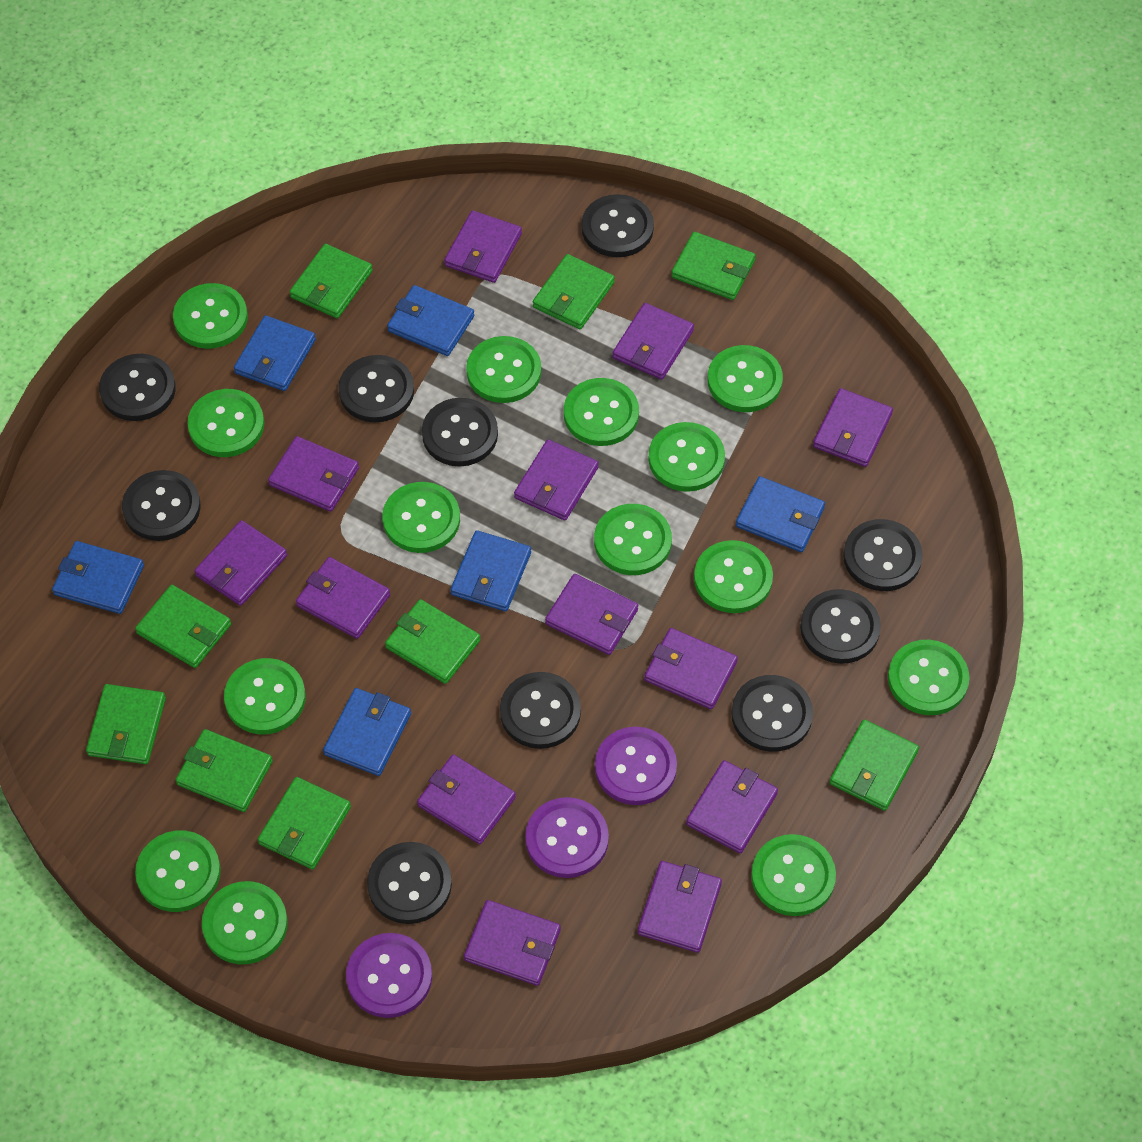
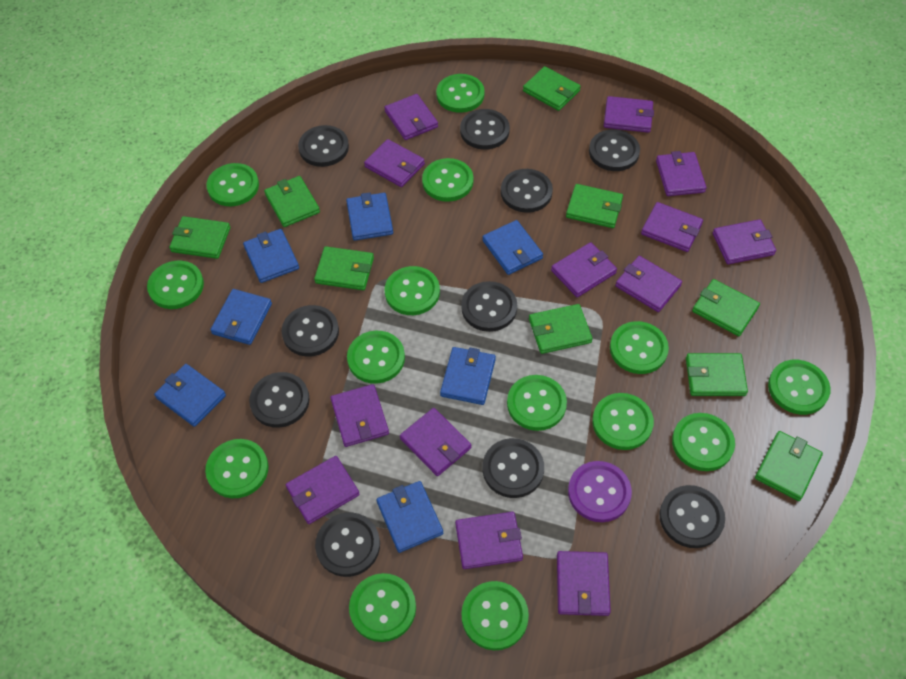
blue wallet: [52,541,144,614] [234,315,316,391] [323,688,411,776] [387,285,474,356] [450,530,531,611] [736,476,825,552] = 6 -> [154,364,226,427] [210,289,272,345] [243,229,299,283] [346,192,393,241] [376,481,443,553] [440,347,496,405] [482,220,543,275] = 7
purple button: [346,933,432,1018] [525,797,609,878] [595,727,677,805] = 3 -> [568,461,632,522] = 1

